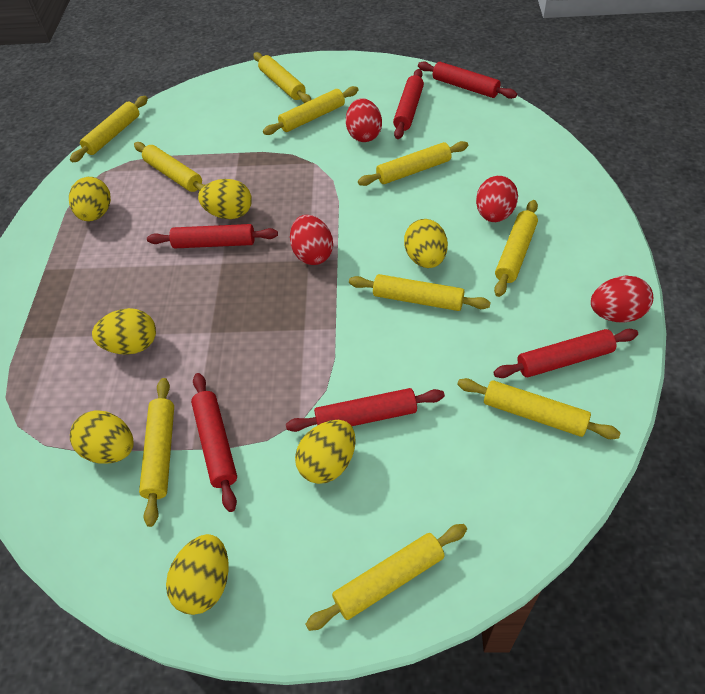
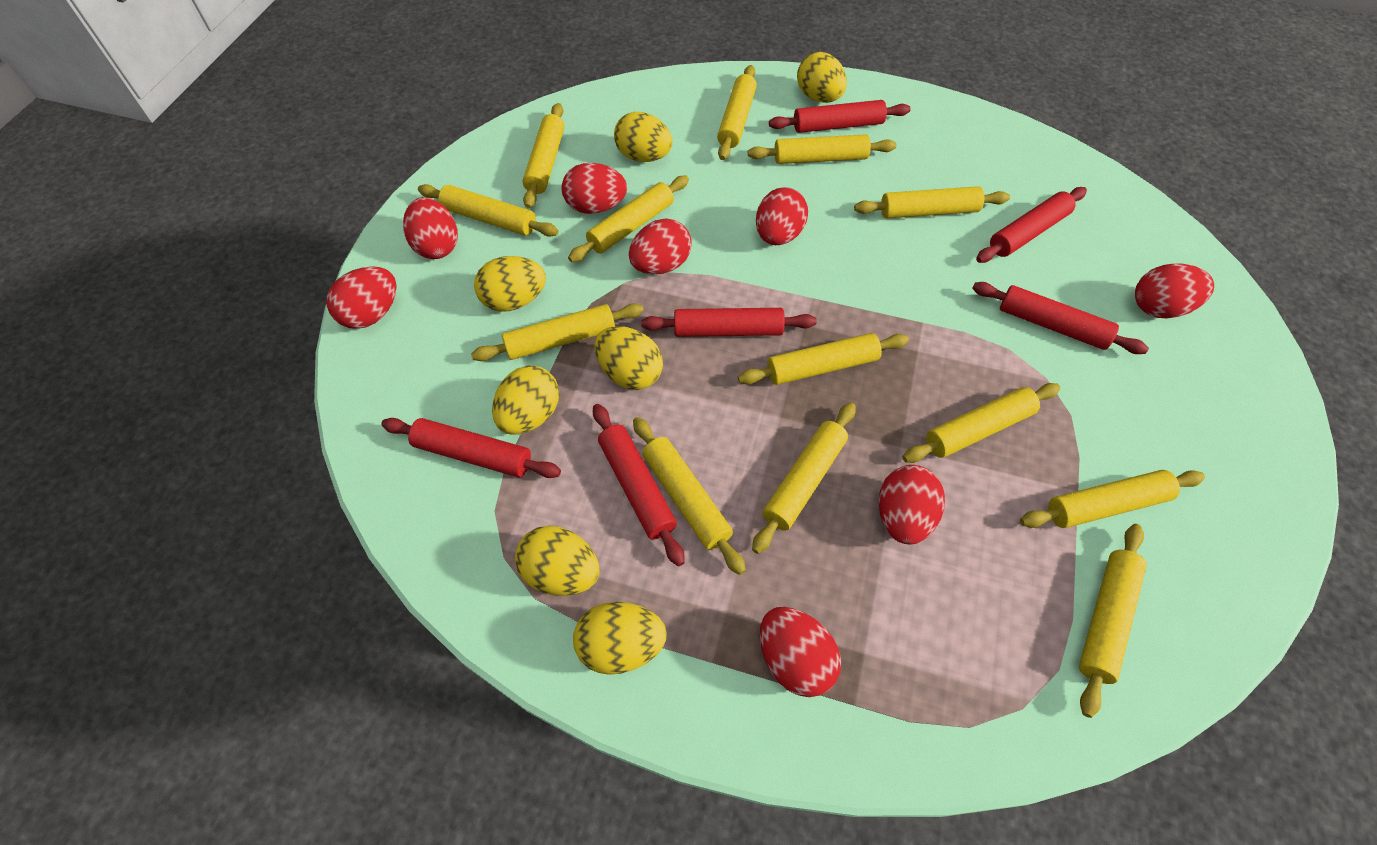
red egg: [290,215,333,265] [346,98,382,142] [476,176,518,222] [591,276,653,323] = 4 -> [326,266,396,329] [403,197,458,259] [562,163,627,214] [629,218,692,275] [756,187,808,245] [760,607,841,697] [879,465,945,544] [1135,263,1214,318] = 8
yellow rolling pin: [70,96,148,162] [134,142,205,192] [139,378,174,527] [253,52,311,103] [263,86,359,135] [305,524,467,631] [349,274,491,311] [358,141,468,186] [457,378,621,439] [494,200,538,297] = 10 -> [418,184,559,237] [471,303,644,361] [522,103,565,208] [568,176,689,262] [633,417,746,575] [717,65,757,160] [738,333,909,385] [748,134,896,164] [752,403,856,554] [854,186,1010,219] [902,383,1060,463] [1020,470,1205,528] [1079,524,1147,718] = 13

